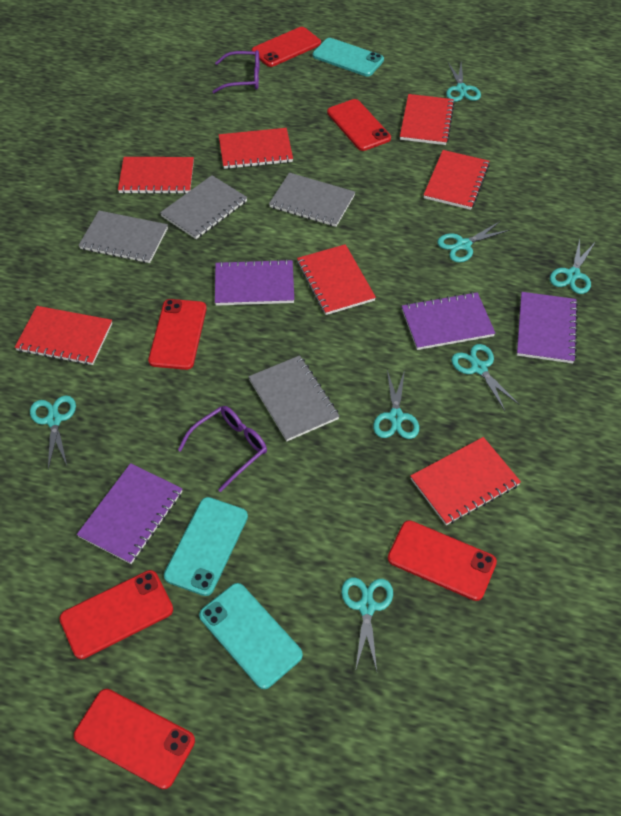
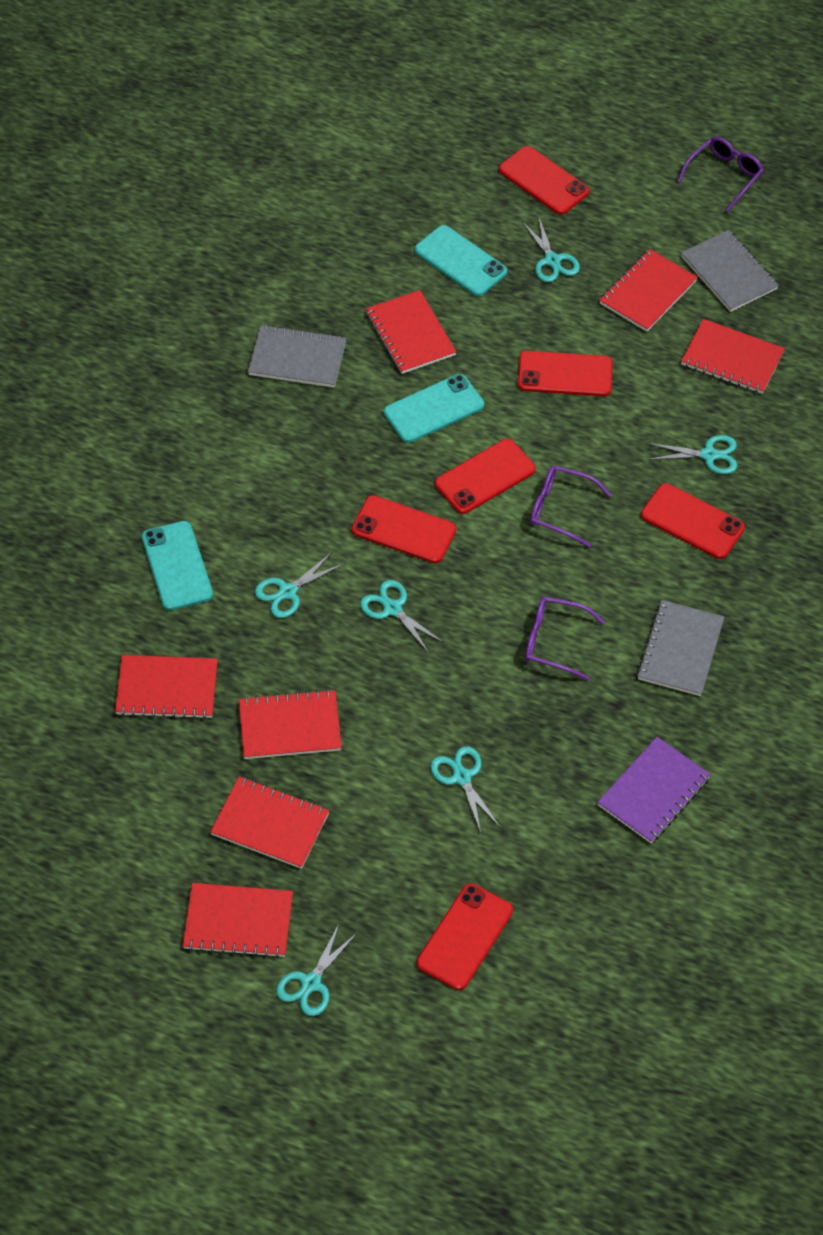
grey notebook: [78,211,168,263] [160,175,247,239] [248,355,339,441] [269,172,355,227] = 4 -> [248,325,347,388] [637,600,724,696] [681,230,779,312] = 3
purple glasses: [178,406,267,492] [212,50,259,93] = 2 -> [525,597,605,680] [530,466,611,547] [677,137,764,212] = 3
purple notebook: [77,463,183,564] [215,259,294,306] [402,292,495,350] [517,292,578,364] = 4 -> [597,737,711,843] = 1
turquoise scissors: [30,395,76,469] [341,577,393,671] [373,370,419,439] [437,222,510,263] [446,63,481,102] [451,344,520,411] [550,239,595,294] = 7 -> [255,552,344,618] [276,924,358,1016] [360,580,444,653] [430,746,500,833] [522,215,580,282] [648,435,737,474] = 6

